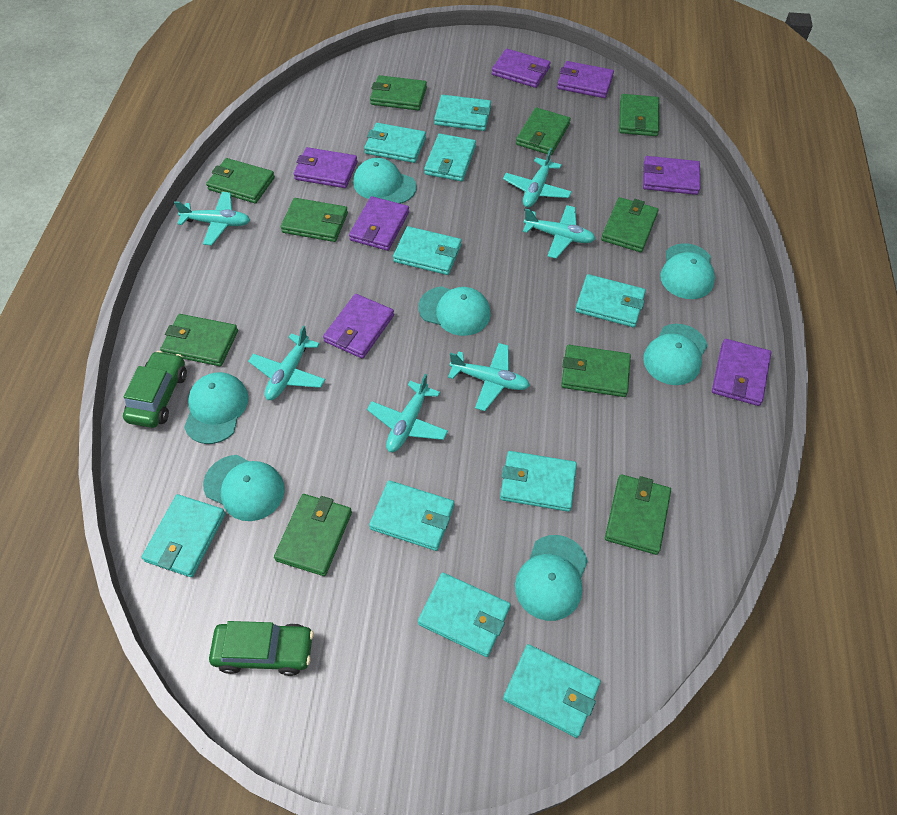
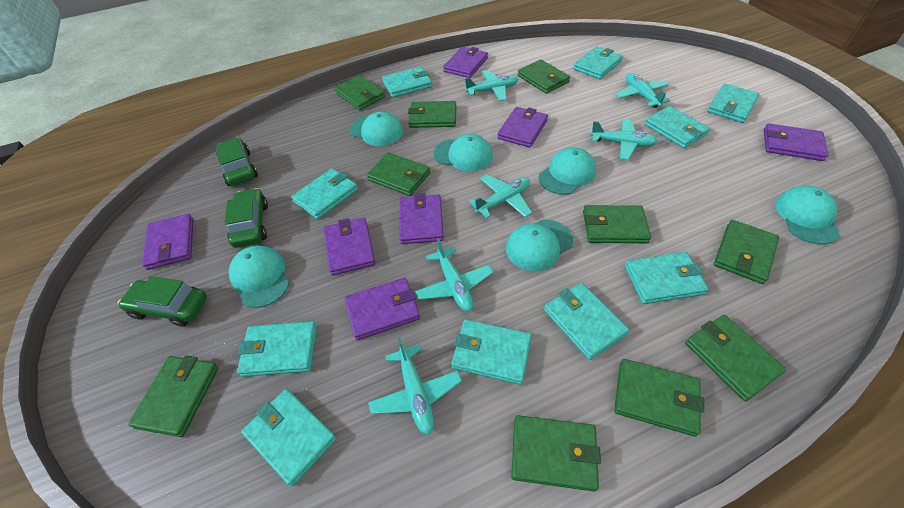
green car: [123,351,187,428] [209,621,314,676] = 2 -> [118,276,207,327] [216,138,258,186] [225,188,268,248] = 3
turquoise cap: [184,372,249,444] [203,455,285,521] [353,158,417,204] [418,286,491,336] [515,535,588,621] [643,324,708,385] [660,243,715,299] = 7 -> [229,246,289,308] [349,112,403,146] [433,134,493,171] [506,220,573,271] [539,147,596,195] [775,186,840,244] = 6

